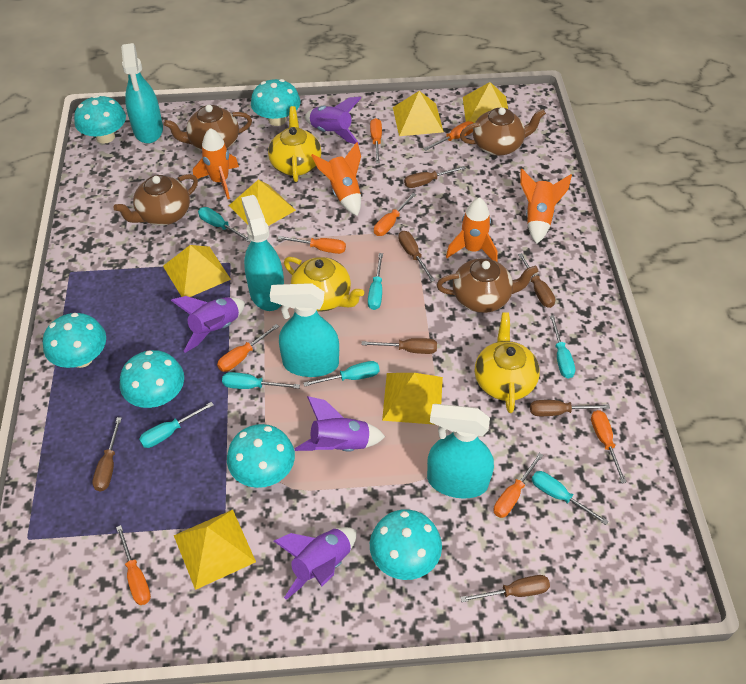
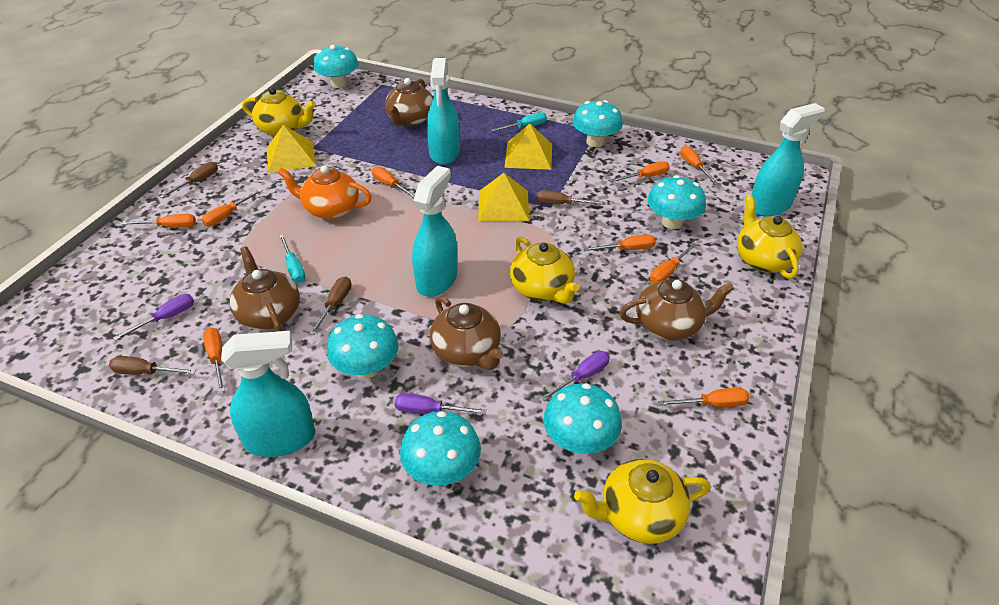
brown screwdriver: [92,417,122,492] [361,338,437,354] [398,231,435,282] [404,166,466,188] [460,575,550,602] [518,253,555,308] [530,400,610,416] = 7 -> [109,356,196,375] [159,162,218,198] [309,277,352,335] [537,190,606,205] = 4
orange rocket: [193,128,239,199] [311,142,361,216] [446,198,497,262] [521,169,572,244] = 4 -> none = 0
orange screwdriver: [116,525,151,605] [217,324,279,372] [278,236,346,254] [370,118,382,163] [374,193,416,236] [423,121,474,151] [494,453,543,518] [591,410,626,483] = 8 -> [121,214,196,228] [202,189,263,226] [203,328,225,393] [372,166,415,198] [583,234,656,251] [610,161,670,182] [650,243,698,283] [658,388,749,407] [680,146,718,184] = 9
orange teapot: none = 0 -> [278,165,372,219] = 1
purple rocket: [171,296,245,353] [274,527,356,600] [294,396,385,452] [305,97,361,145] = 4 -> none = 0
purple screwdriver: none = 0 -> [113,294,194,341] [395,393,486,414] [541,351,610,401] = 3
turquoise screwdriver: [139,402,214,448] [198,207,251,242] [222,372,300,389] [303,361,380,387] [368,253,383,310] [532,471,609,525] [550,315,575,379] = 7 -> [279,234,305,283] [491,112,547,132] = 2
yellow pyramid: [163,245,231,297] [174,510,256,590] [229,180,296,226] [382,373,443,425] [393,91,444,136] [463,82,508,123] = 6 -> [267,125,316,173] [478,173,529,221] [504,124,552,170] = 3
yellow teapot: [268,106,322,182] [284,257,364,312] [475,312,540,413] = 3 -> [242,88,316,136] [510,237,579,304] [574,459,711,544] [737,195,802,279] = 4

